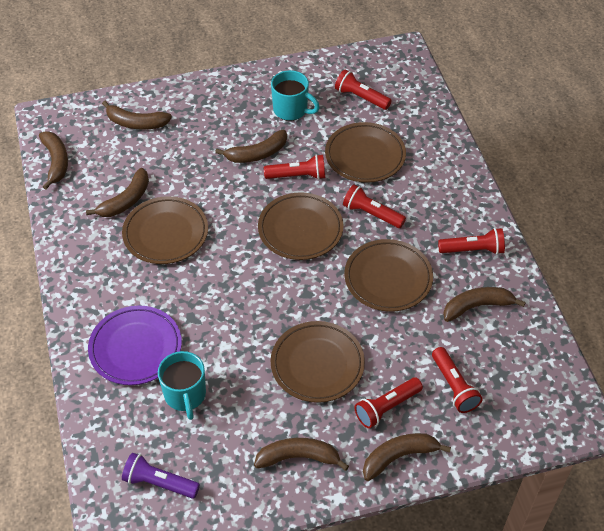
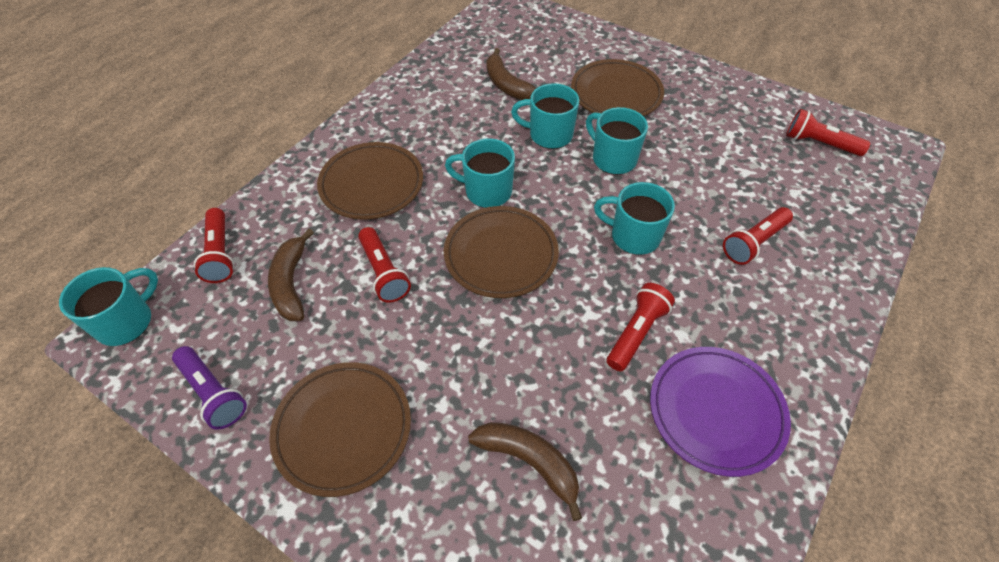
brown banana: [39,131,68,190] [86,168,149,217] [102,101,172,130] [215,130,287,163] [254,438,349,471] [363,433,451,481] [443,287,526,322] = 7 -> [268,229,314,321] [468,422,582,521] [486,48,536,100] = 3
brown plate: [122,196,208,264] [258,192,343,260] [271,321,365,403] [325,122,406,183] [344,239,433,312] = 5 -> [269,362,411,497] [317,142,423,220] [444,206,559,298] [571,59,664,116] = 4
red flashlight: [264,154,325,180] [335,69,392,110] [343,184,406,228] [355,377,423,429] [432,347,483,413] [438,228,505,255] = 6 -> [194,208,234,283] [358,227,411,303] [607,283,675,372] [723,207,793,265] [786,109,871,156] = 5
turquoise mug: [158,351,206,420] [271,70,320,121] = 2 -> [59,267,158,346] [445,138,515,208] [511,83,579,149] [586,107,648,175] [594,182,675,255] = 5

